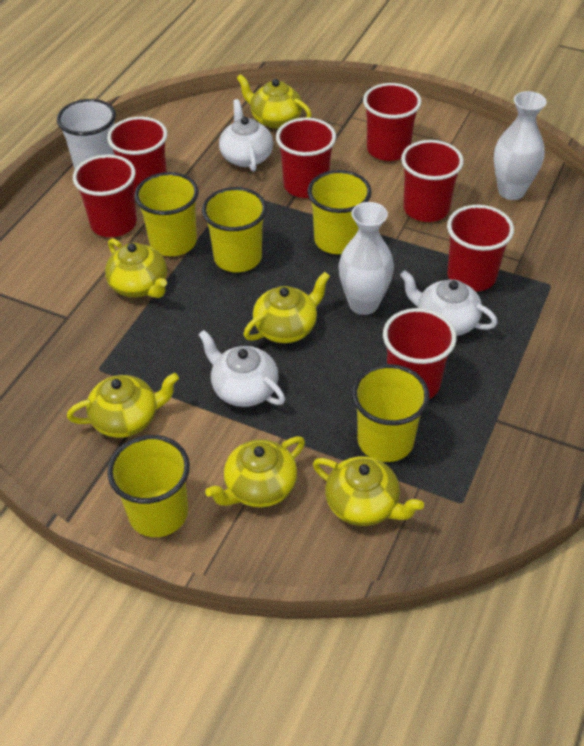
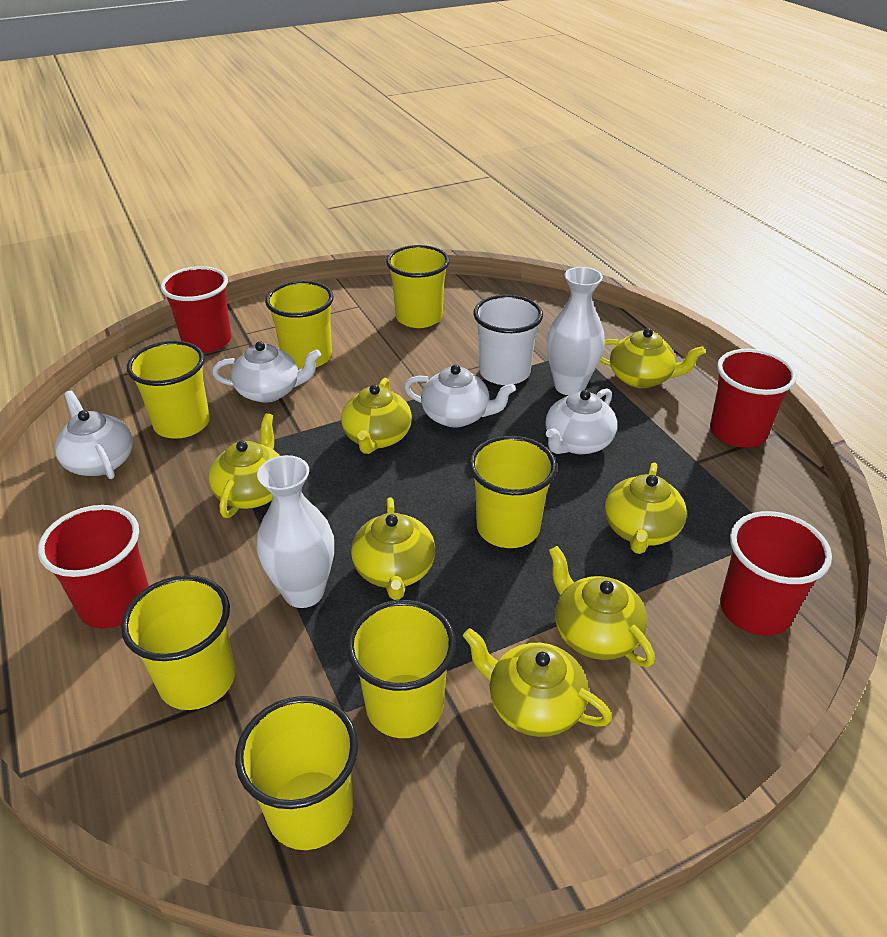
red cup: [73,154,137,237] [107,117,167,195] [276,118,336,198] [363,83,421,161] [383,308,457,399] [401,140,464,222] [447,205,514,292] = 7 -> [38,505,149,629] [161,266,232,353] [710,349,797,448] [720,511,832,636] = 4
white teapot: [198,330,285,407] [219,99,273,172] [400,270,497,336] = 3 -> [55,391,133,479] [212,341,321,403] [404,365,516,427] [546,388,617,454] = 4
yellow cup: [107,435,190,537] [134,172,198,256] [202,187,267,272] [307,170,372,254] [352,364,429,462] = 5 -> [121,575,235,710] [127,341,210,438] [235,696,358,850] [265,281,334,369] [347,600,456,738] [386,245,450,328] [469,436,557,548] = 7
yellow teapot: [67,373,179,438] [105,238,167,298] [205,436,305,507] [237,74,312,129] [244,272,330,343] [313,456,424,526] = 6 -> [209,413,280,518] [341,378,412,454] [351,497,435,600] [463,628,612,737] [549,546,655,667] [599,328,705,388] [605,463,687,554] = 7

